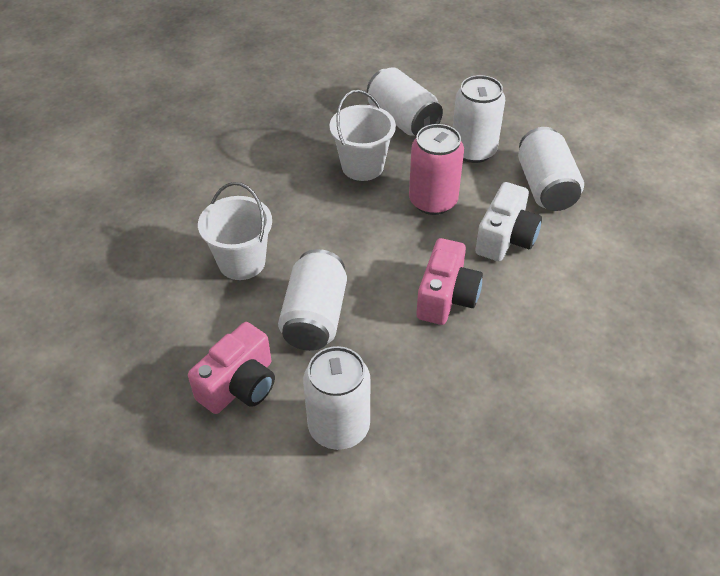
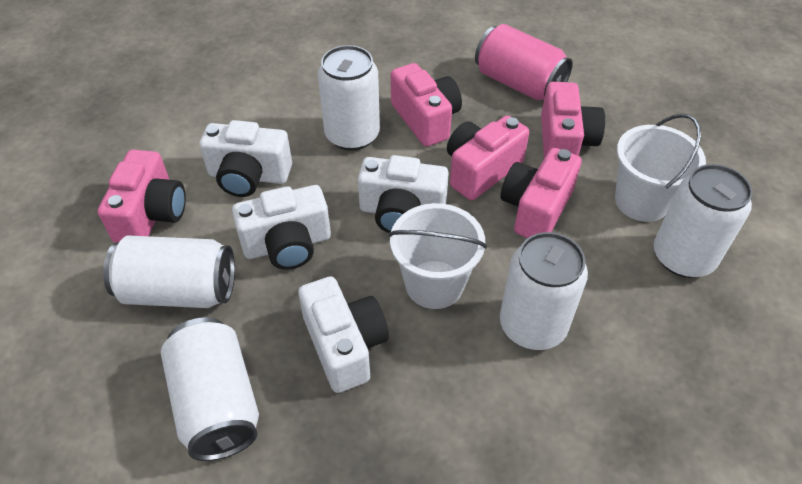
pink camera: [188,322,275,414] [416,238,483,325] = 2 -> [98,150,186,243] [391,63,462,147] [447,116,529,200] [500,148,582,238] [541,82,605,158] = 5
white camera: [475,182,542,261] = 1 -> [199,120,292,197] [232,185,331,270] [298,276,389,393] [358,155,449,233] = 4

